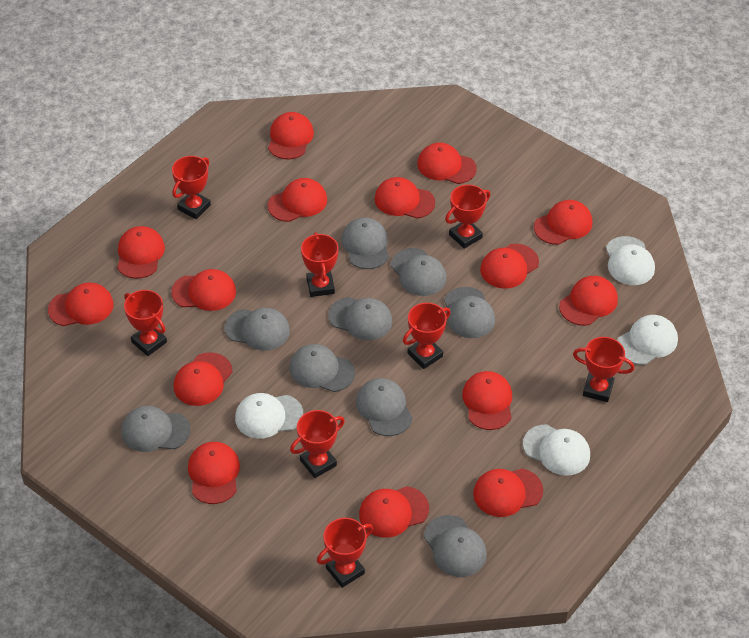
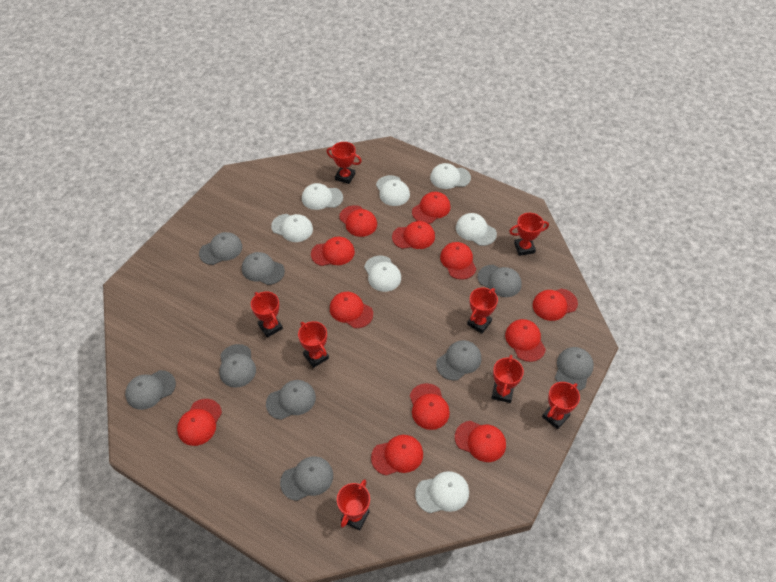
red cap: [48,283,114,326] [117,226,165,279] [171,269,236,311] [174,352,232,406] [188,442,240,504] [268,112,314,159] [268,178,327,222] [359,486,429,538] [375,177,435,219] [417,143,477,184] [462,371,512,430] [473,469,543,517] [480,244,539,289] [534,200,592,245] [559,276,618,326] = 15 -> [177,399,222,446] [311,237,355,266] [330,292,373,328] [339,205,377,237] [371,435,423,475] [392,221,435,249] [410,383,450,430] [412,192,451,224] [440,242,476,280] [455,421,506,462] [505,319,546,362] [533,289,578,321] = 12
white cap: [235,393,303,439] [523,424,590,476] [606,236,655,285] [617,315,678,365] = 4 -> [271,214,313,242] [302,183,343,210] [364,256,401,292] [376,175,410,206] [415,471,469,513] [430,163,471,189] [456,213,497,246] = 7

